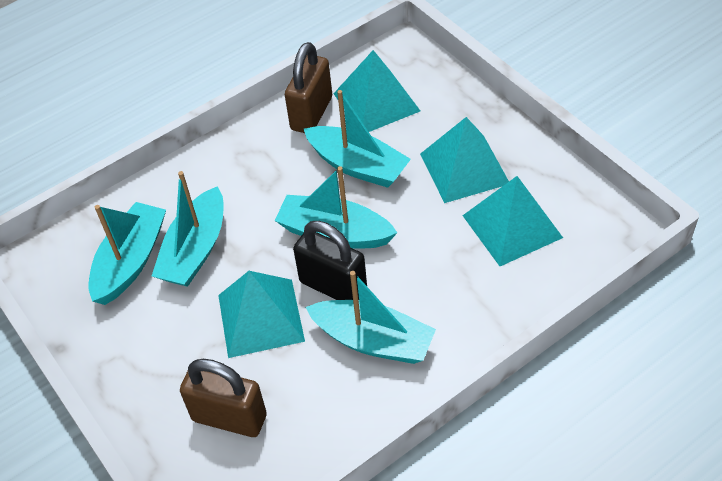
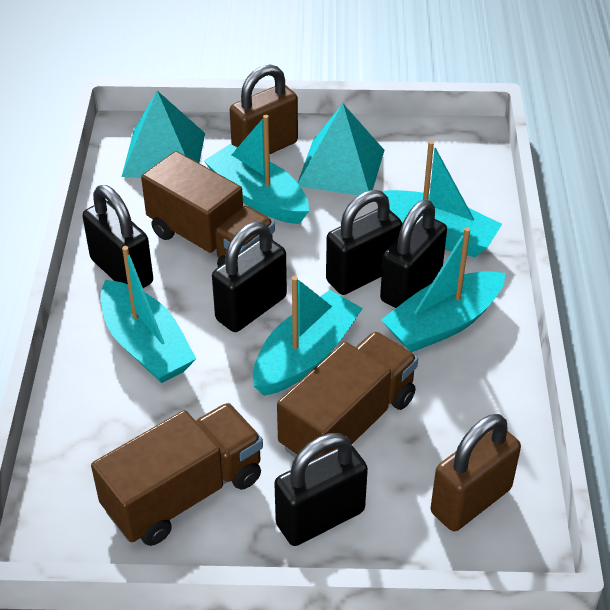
black padlock: [293,221,367,300] = 1 -> [83,185,153,288] [212,222,287,332] [274,433,368,546] [326,190,402,295] [380,200,447,308] = 5
brown truck: none = 0 -> [91,403,263,546] [141,151,275,267] [277,331,418,458] = 3
turquoise pyramid: [218,271,305,358] [333,50,420,132] [420,117,509,203] [462,176,563,266] = 4 -> [122,91,205,178] [298,104,384,195] = 2

